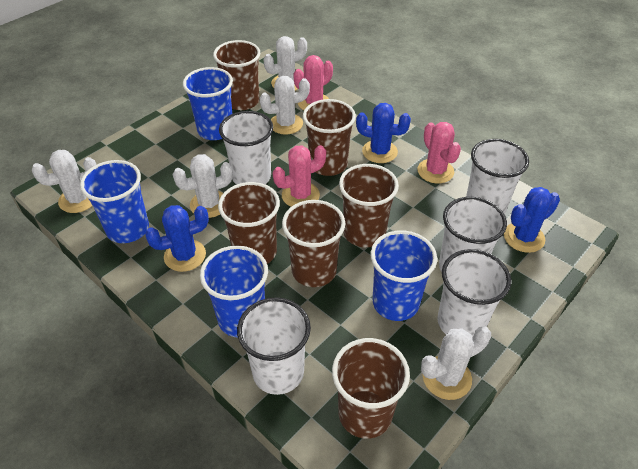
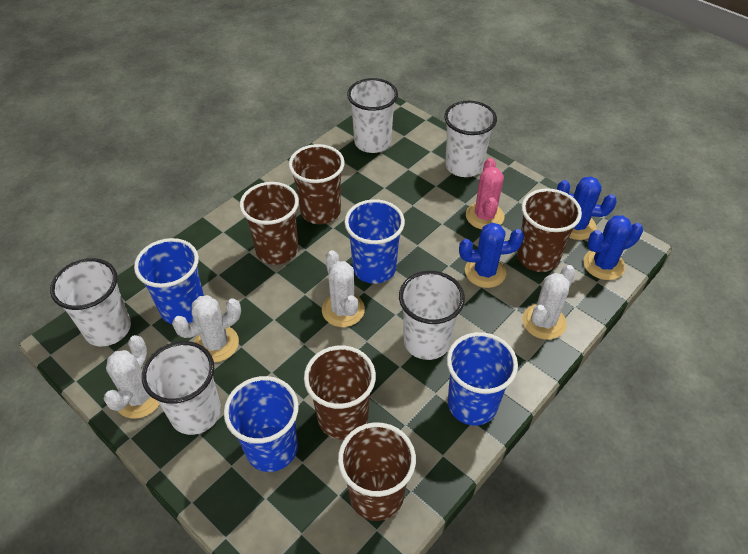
brown cup: [213,40,260,110] [218,182,280,264] [282,200,345,287] [303,99,356,176] [332,338,410,439] [339,164,399,247] = 6 -> [240,182,299,265] [289,144,345,224] [304,346,376,439] [338,422,416,521] [517,188,582,272] = 5
pink cactus: [273,145,326,207] [293,55,333,110] [417,122,461,183] = 3 -> [466,158,504,229] = 1
white cactus: [32,150,96,213] [173,154,233,218] [259,76,310,135] [263,36,307,91] [421,327,491,400] = 5 -> [103,335,160,419] [172,295,241,362] [322,250,365,327] [522,265,576,340] = 4

